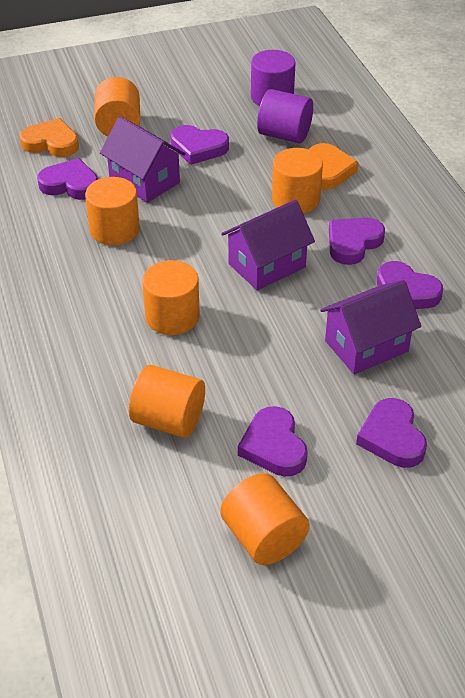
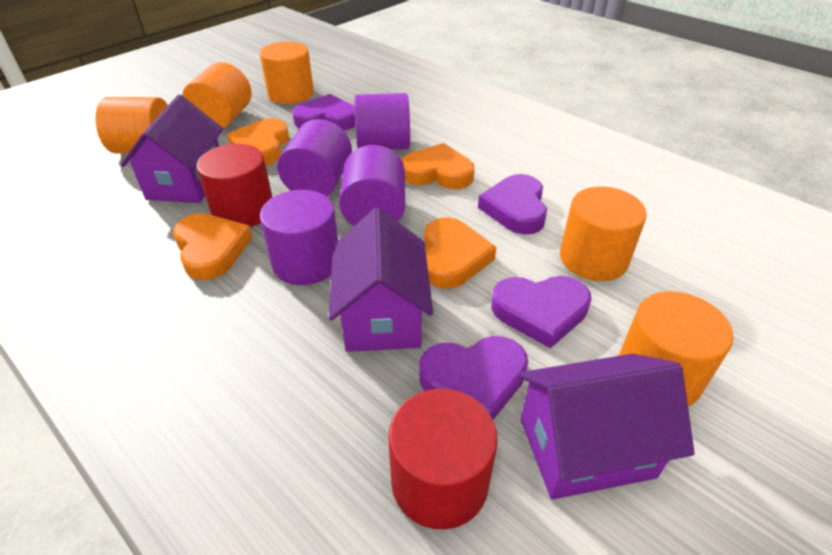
orange cylinder: [85,177,140,245] [94,77,140,136] [129,365,205,438] [142,260,200,335] [220,473,310,565] [272,148,323,214] = 6 -> [96,97,168,154] [182,62,251,128] [260,41,314,104] [560,186,647,281] [619,291,734,406] = 5
orange heart: [19,118,79,157] [309,143,359,190] = 2 -> [173,213,252,280] [227,118,289,165] [401,143,475,189] [424,217,497,289] = 4
purple cylinder: [251,50,296,106] [257,89,313,143] = 2 -> [260,190,338,285] [277,119,352,196] [339,145,405,226] [354,93,410,150] = 4
purple heart: [37,158,98,200] [170,125,229,165] [238,406,308,477] [329,217,385,265] [356,398,427,468] [377,261,443,309] = 6 -> [292,94,355,131] [419,336,528,420] [478,174,547,234] [491,276,591,349] = 4
red cylinder: none = 0 -> [196,144,273,227] [388,389,498,529] = 2

